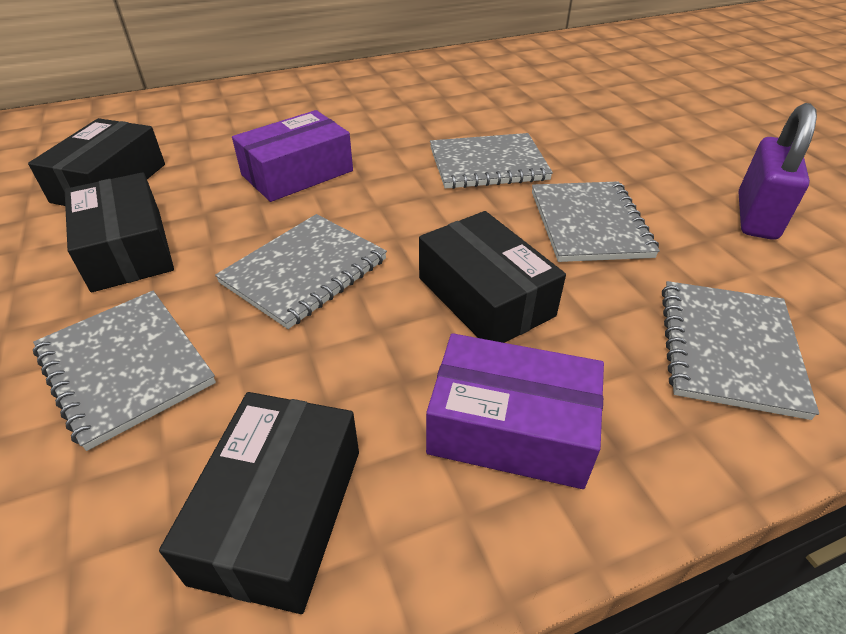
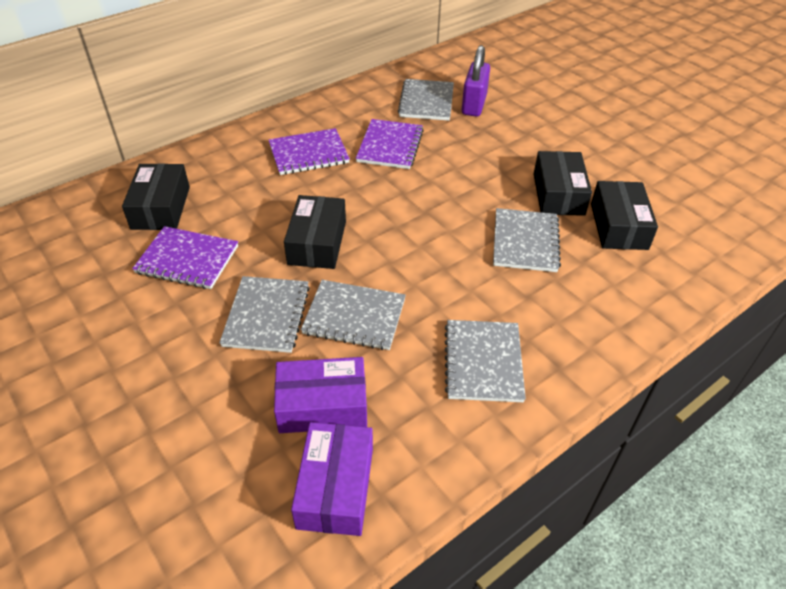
purple notebook: none = 0 -> [132,226,238,289] [269,128,350,175] [356,119,424,169] = 3

